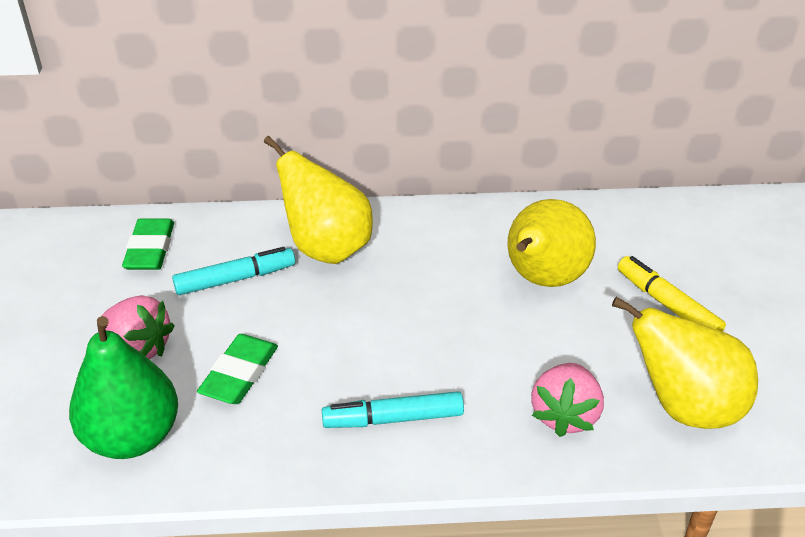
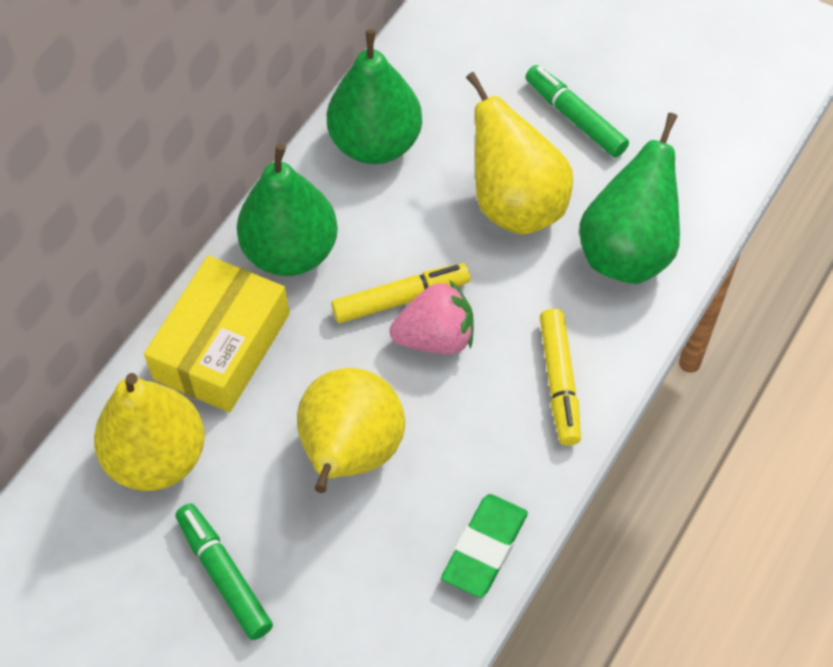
green eraser: [122,218,174,270] [197,334,278,404] = 2 -> [441,494,528,598] = 1
green marker: none = 0 -> [175,504,273,640] [525,65,629,158] = 2
green pear: [69,316,178,459] = 1 -> [237,144,338,276] [327,29,422,164] [579,113,680,284] = 3
pink strawberry: [102,295,175,359] [531,363,604,437] = 2 -> [390,280,474,354] = 1
turquoise marker: [172,247,295,295] [322,391,464,428] = 2 -> none = 0
yellow box: none = 0 -> [144,256,290,412] = 1
yellow marker: [618,256,726,332] = 1 -> [331,263,470,323] [540,308,581,446] = 2

